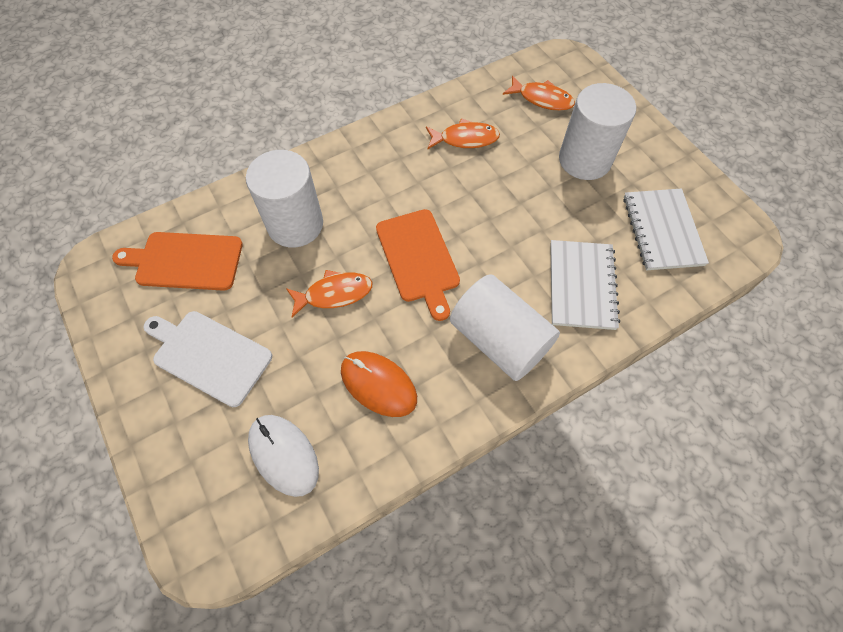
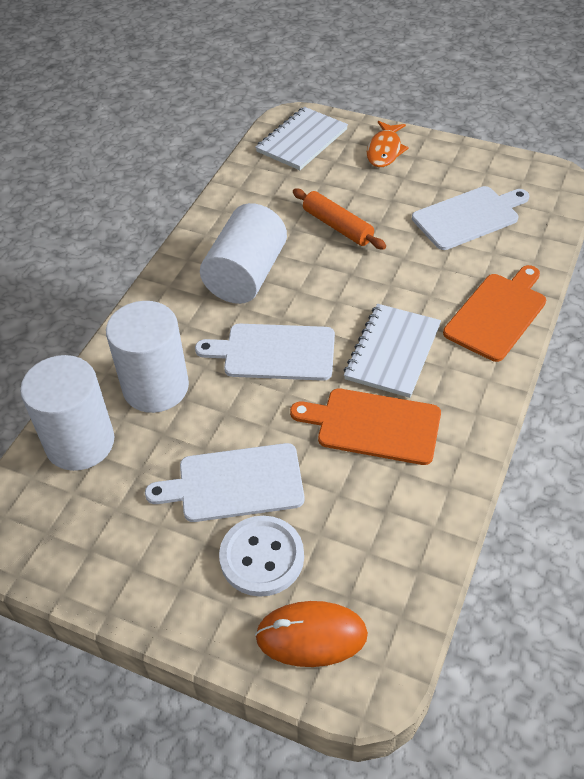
orange fish: [286,270,373,317] [426,118,500,150] [503,75,575,111] = 3 -> [367,121,409,167] = 1
orange rolling pin: none = 0 -> [293,189,386,249] = 1
white button: none = 0 -> [219,516,304,597] = 1
white cutting board: [144,311,272,407] = 1 -> [145,443,305,522] [195,324,335,381] [412,186,529,250] = 3
white mouse: [248,415,319,497] = 1 -> none = 0

